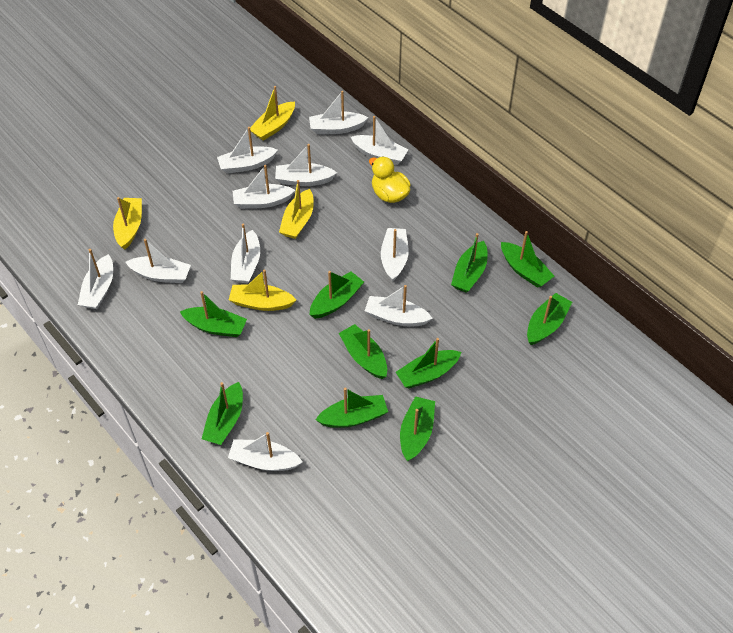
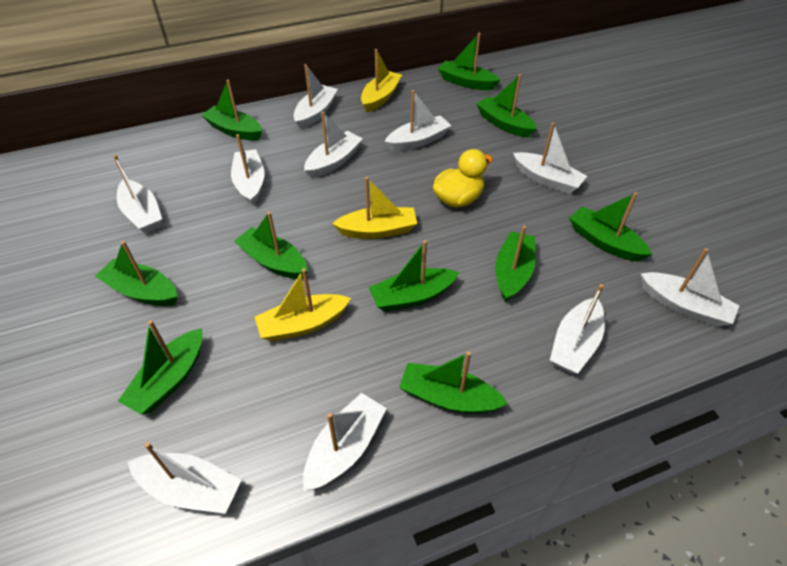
white boat: [78,249,113,309] [126,239,191,283] [217,127,278,174] [228,432,303,471] [231,223,260,283] [233,165,295,209] [275,144,337,186] [309,91,368,134] [351,116,409,165] [365,285,433,326] [381,228,408,282] = 11 -> [113,155,162,234] [128,442,242,514] [231,134,265,206] [294,64,338,129] [303,393,387,491] [304,112,363,178] [385,90,452,151] [513,122,587,194] [550,284,605,374] [640,248,739,327] = 10
yellow boat: [113,197,142,250] [229,269,296,311] [250,86,295,141] [279,180,314,239] = 4 -> [255,268,351,342] [332,177,417,239] [361,49,402,112] = 3

